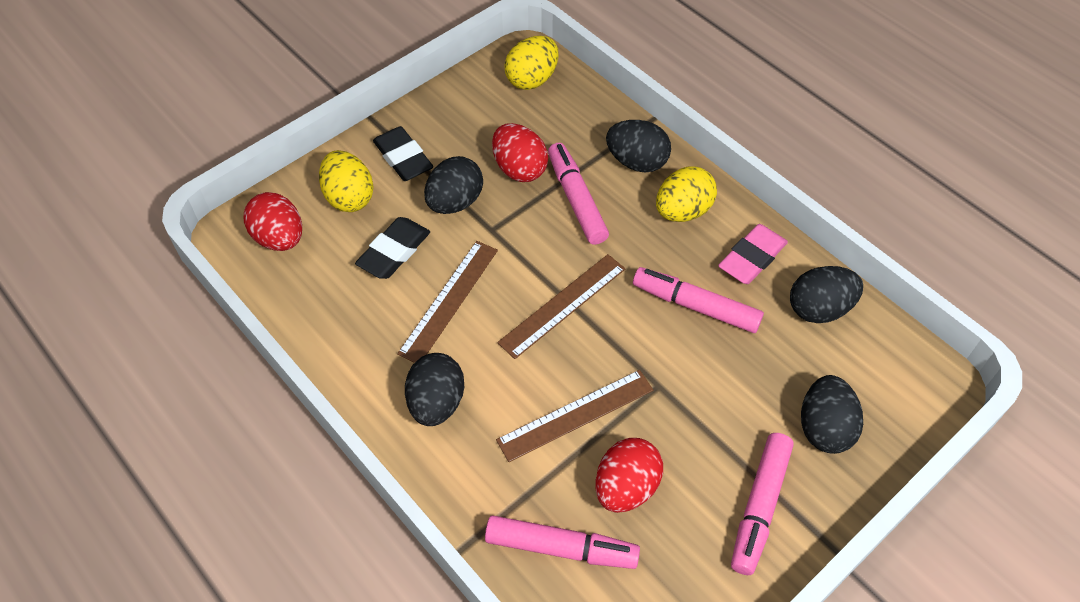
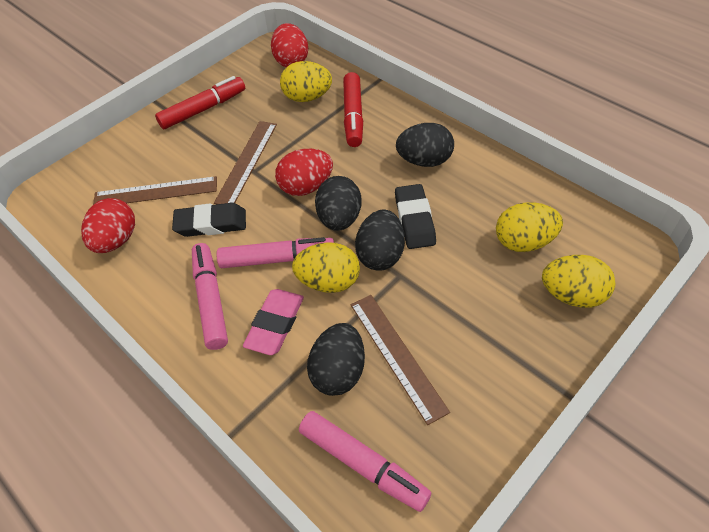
black egg: [405,353,464,426] [424,156,483,214] [606,120,671,173] [790,266,863,323] [801,375,863,454] = 5 -> [307,323,365,396] [315,176,362,231] [355,210,405,271] [396,123,454,167] = 4
pink marker: [485,515,640,569] [548,143,609,245] [633,267,764,333] [731,433,794,575] = 4 -> [192,243,228,350] [217,237,334,268] [299,411,431,512] = 3
red marker: none = 0 -> [155,76,245,129] [343,72,363,147] = 2
yellow egg: [319,150,374,212] [504,36,559,90] [656,166,717,222] = 3 -> [280,61,332,102] [292,242,360,293] [496,202,563,252] [542,255,615,308] = 4

